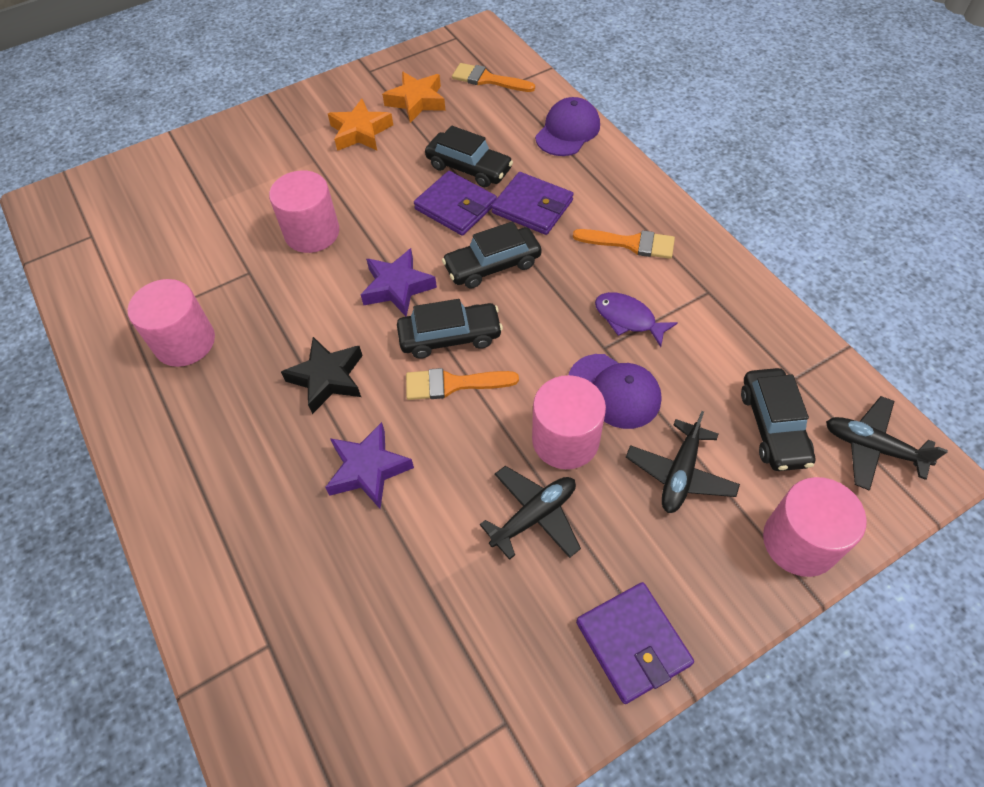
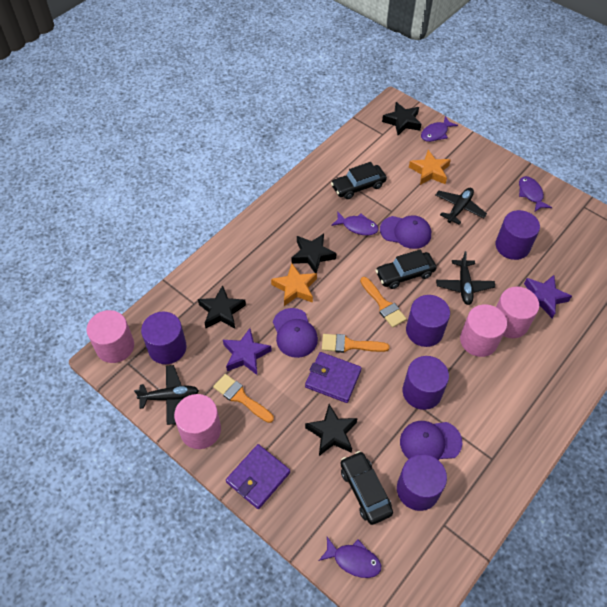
black car: [397,299,503,359] [425,125,513,187] [442,221,542,289] [741,368,815,471] = 4 -> [331,162,387,199] [340,451,393,525] [375,250,437,289] = 3
black star: [281,337,363,414] = 1 -> [198,285,246,329] [291,234,337,273] [305,404,358,456] [382,102,421,135] = 4
purple cap: [535,97,600,156] [569,354,662,429] = 2 -> [273,308,318,358] [380,215,431,249] [400,421,463,460] = 3
purple cylinder: none = 0 -> [141,311,187,364] [397,454,447,511] [403,356,449,410] [406,295,450,347] [495,210,540,260] = 5
purple fish: [595,292,678,347] = 1 -> [319,537,381,578] [331,211,379,235] [421,116,458,142] [519,176,552,212] = 4
purple wallet: [414,171,497,236] [491,172,574,235] [576,582,694,704] = 3 -> [226,444,290,509] [305,352,362,403] = 2

